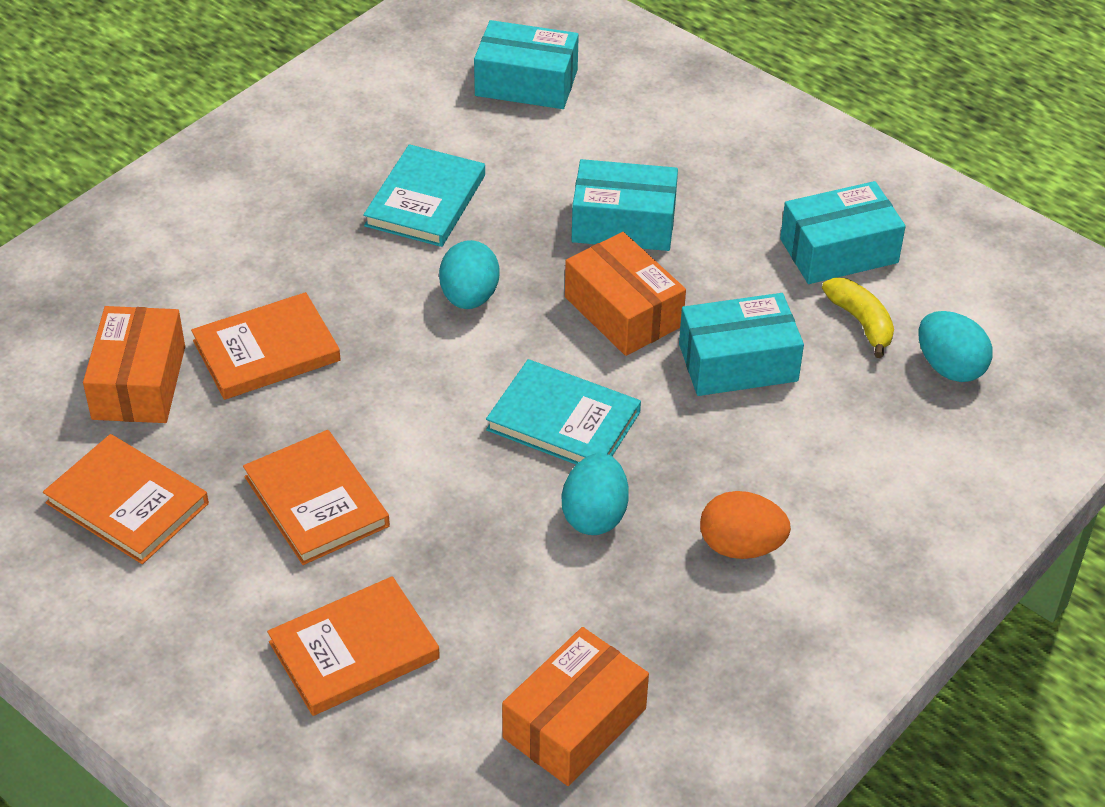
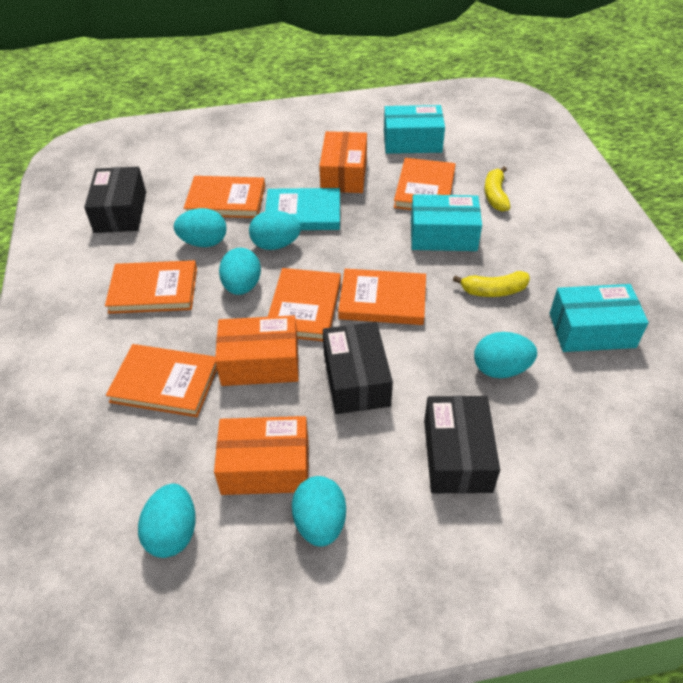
black box: none = 0 -> [84,167,146,233] [323,322,393,414] [424,396,500,494] = 3
orange book: [43,434,209,564] [191,292,341,400] [243,430,390,565] [267,576,440,716] = 4 -> [105,260,197,314] [106,344,217,417] [184,176,265,218] [268,268,341,341] [338,269,426,325] [394,158,456,210] = 6
orange egg: [700,491,791,559] = 1 -> none = 0
turquoise book: [363,144,485,247] [486,359,641,464] = 2 -> [265,188,340,230] = 1
turquoise box: [474,20,579,109] [572,159,678,251] [679,293,804,396] [780,181,906,284] = 4 -> [384,105,445,154] [411,194,482,251] [550,284,649,352] = 3
turquoise egg: [439,240,500,309] [562,453,629,535] [919,311,993,382] = 3 -> [138,484,195,558] [174,208,227,247] [219,248,261,295] [249,210,301,250] [292,476,346,547] [474,332,537,378] = 6
yellow banana: [822,278,894,358] = 1 -> [453,271,530,297] [484,166,511,212] = 2

